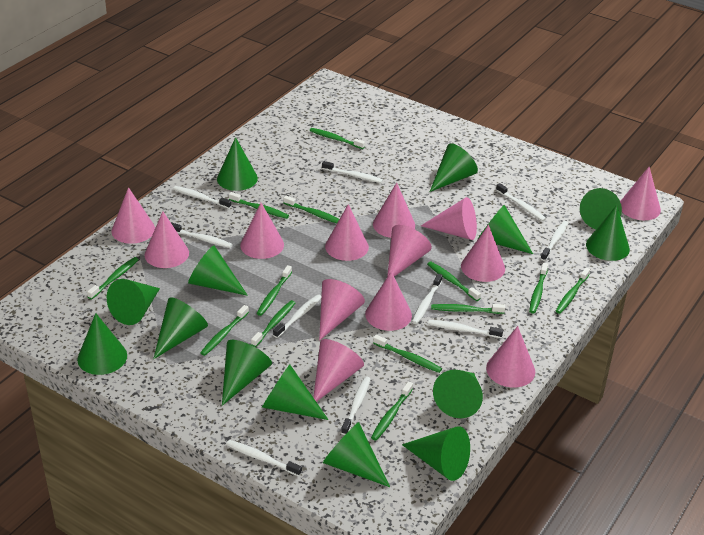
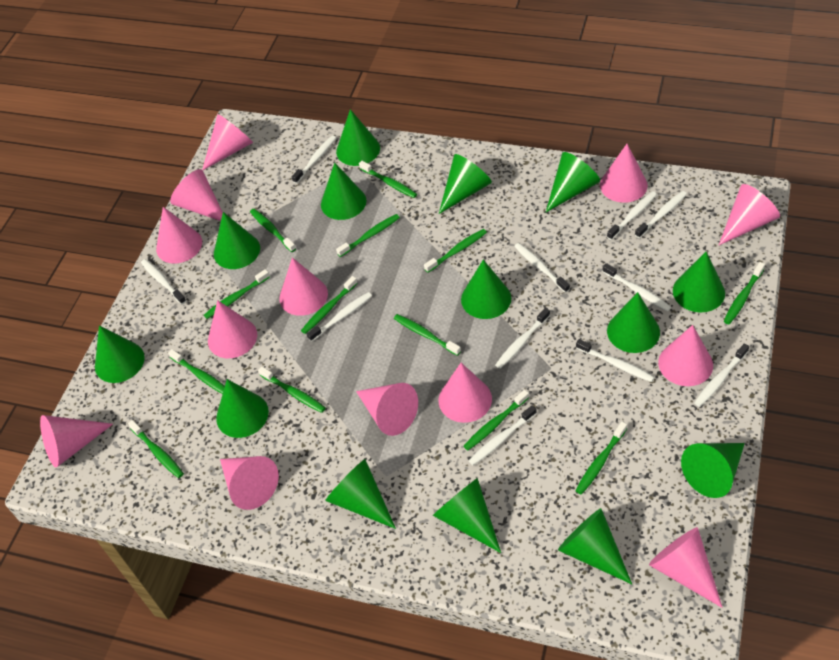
white toothbrush: [171,222,233,248] [173,186,232,209] [226,440,302,476] [273,294,321,338] [322,161,383,183] [341,377,370,435] [412,274,443,324] [428,320,503,338] [496,183,546,221] [541,221,568,261] = 10 -> [141,259,186,304] [292,136,336,184] [307,292,372,342] [468,405,537,465] [495,308,550,369] [514,243,570,293] [576,339,654,382] [602,263,671,311] [607,191,657,240] [635,191,687,238] [694,344,749,407] = 11

